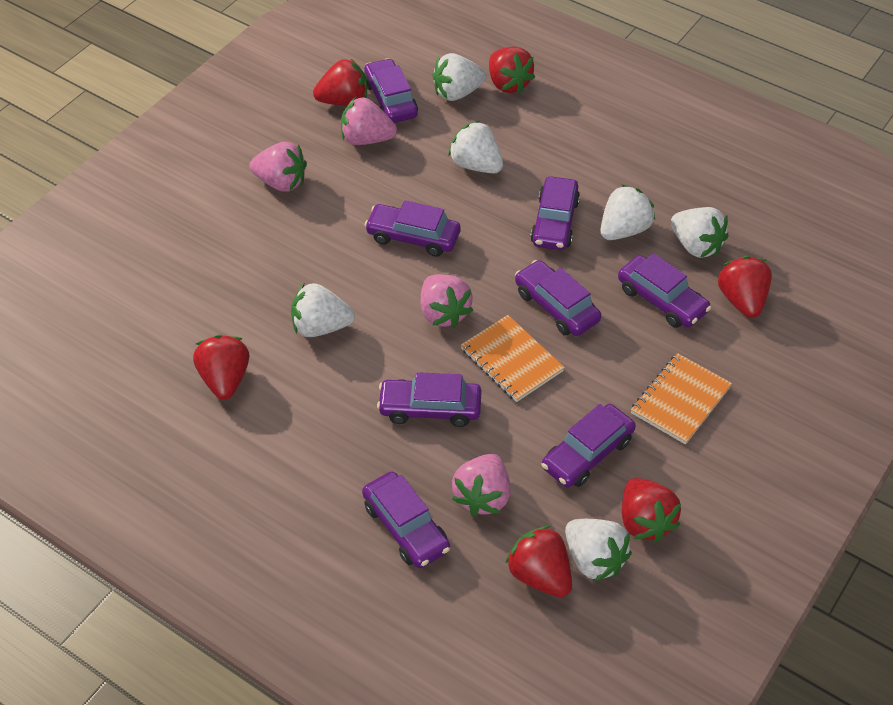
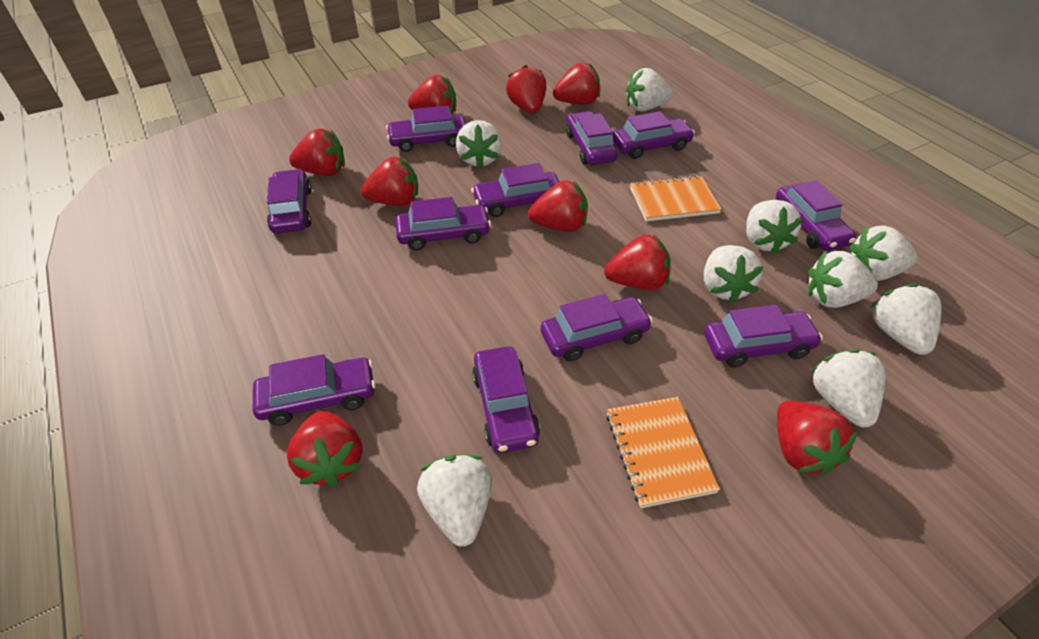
pink strawberry: [250,142,307,192] [341,97,397,145] [421,274,473,328] [452,454,510,517] = 4 -> none = 0
purple car: [362,471,450,568] [364,58,418,123] [365,200,460,257] [377,372,482,427] [515,260,601,336] [530,176,580,250] [541,404,636,488] [618,253,711,328] = 8 -> [253,354,376,426] [267,169,312,234] [386,105,466,152] [395,197,491,250] [471,163,559,217] [472,346,540,453] [541,294,653,362] [566,111,618,165] [613,111,695,159] [704,305,823,367] [776,180,856,251] = 11
red strawberry: [193,335,249,400] [313,59,367,106] [489,47,535,94] [505,526,572,597] [622,478,681,542] [718,256,772,318] = 6 -> [287,411,363,487] [289,128,345,176] [361,157,418,206] [408,75,456,113] [506,65,546,113] [528,180,588,232] [553,63,600,105] [604,234,670,290] [777,400,858,476] = 9
white strawberry: [291,283,355,337] [433,53,486,101] [448,121,503,173] [565,519,632,582] [600,184,655,240] [671,207,728,258] = 6 -> [417,455,492,546] [456,120,502,168] [626,68,674,112] [704,245,763,303] [746,200,803,254] [808,251,878,308] [811,349,885,427] [850,225,917,281] [870,284,942,355] = 9

